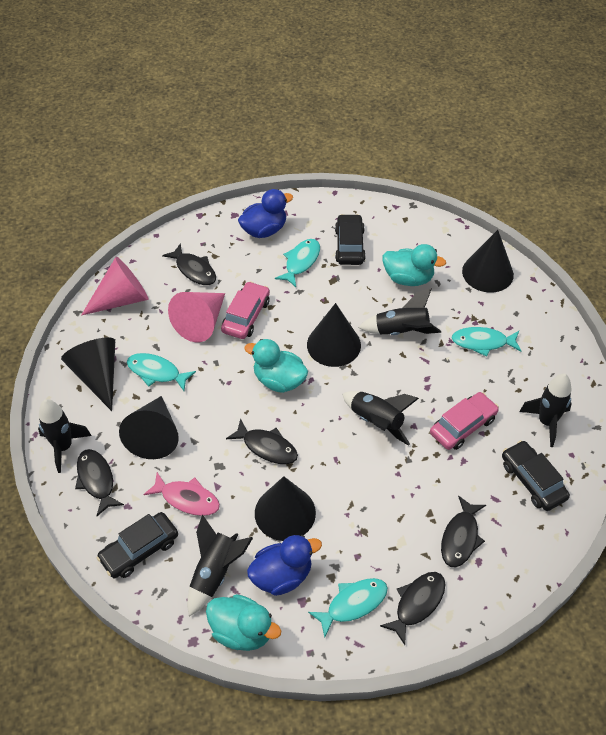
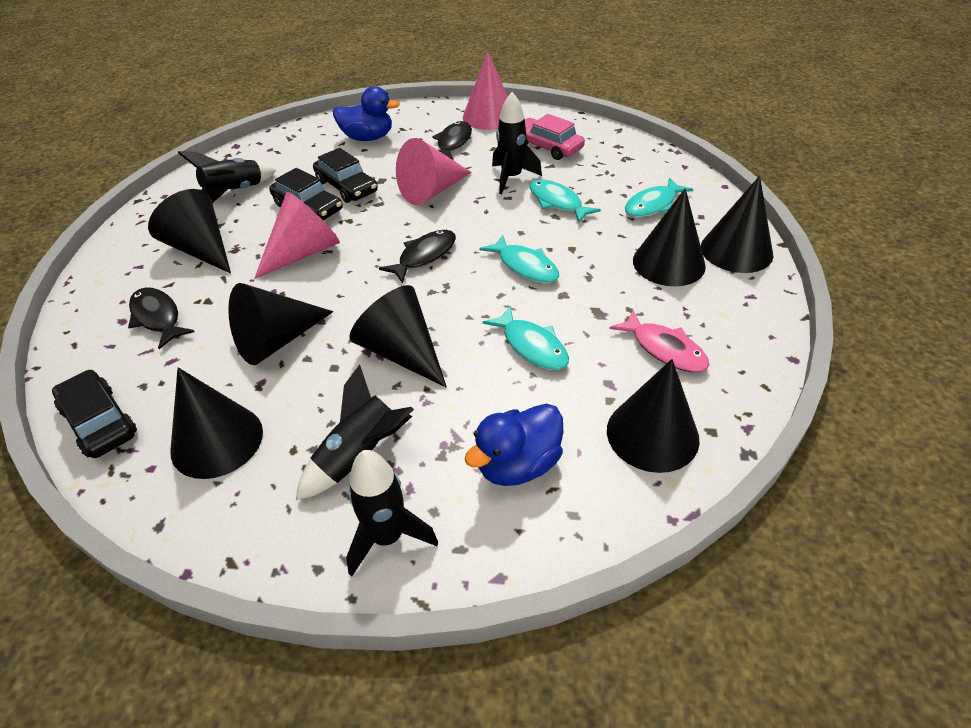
black cone: [61,337,115,411] [119,396,179,459] [255,476,316,541] [307,303,361,367] [462,230,514,293] = 5 -> [148,189,231,273] [170,367,263,479] [228,283,333,365] [349,285,447,388] [607,359,700,473] [633,188,706,286] [701,176,774,273] = 7
black fish: [75,449,124,516] [162,243,216,285] [226,418,298,464] [380,572,446,645] [441,496,486,567] = 5 -> [128,287,195,349] [379,230,456,283] [432,121,472,160] = 3
black rocket: [38,399,91,473] [187,515,253,616] [342,391,419,446] [358,288,441,335] [519,374,572,447] = 5 -> [178,151,276,203] [296,364,414,500] [346,450,438,577] [492,92,542,194] = 4
pink car: [221,281,270,339] [430,392,499,450] = 2 -> [525,114,585,160] = 1
pink cone: [81,257,148,316] [168,292,225,342] = 2 -> [254,192,340,279] [396,138,472,205] [463,51,508,130] = 3
turquoise duck: [206,594,281,651] [244,339,308,393] [382,244,446,286] = 3 -> none = 0

